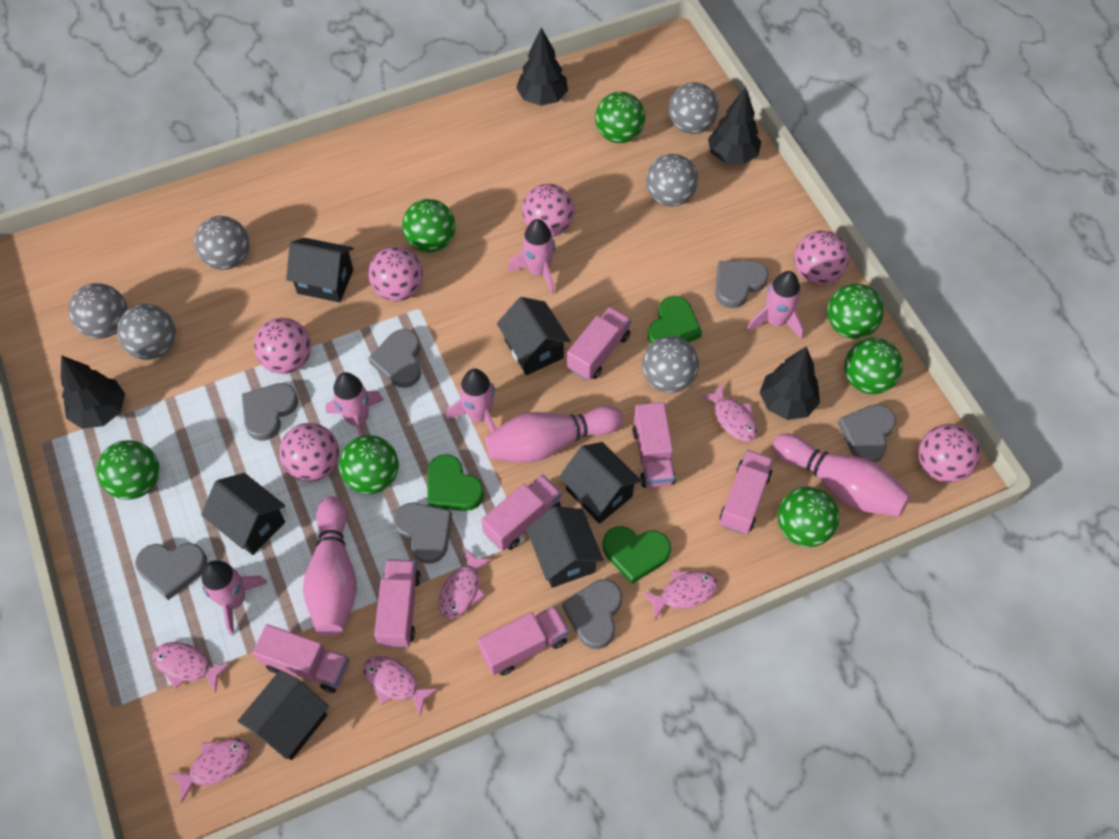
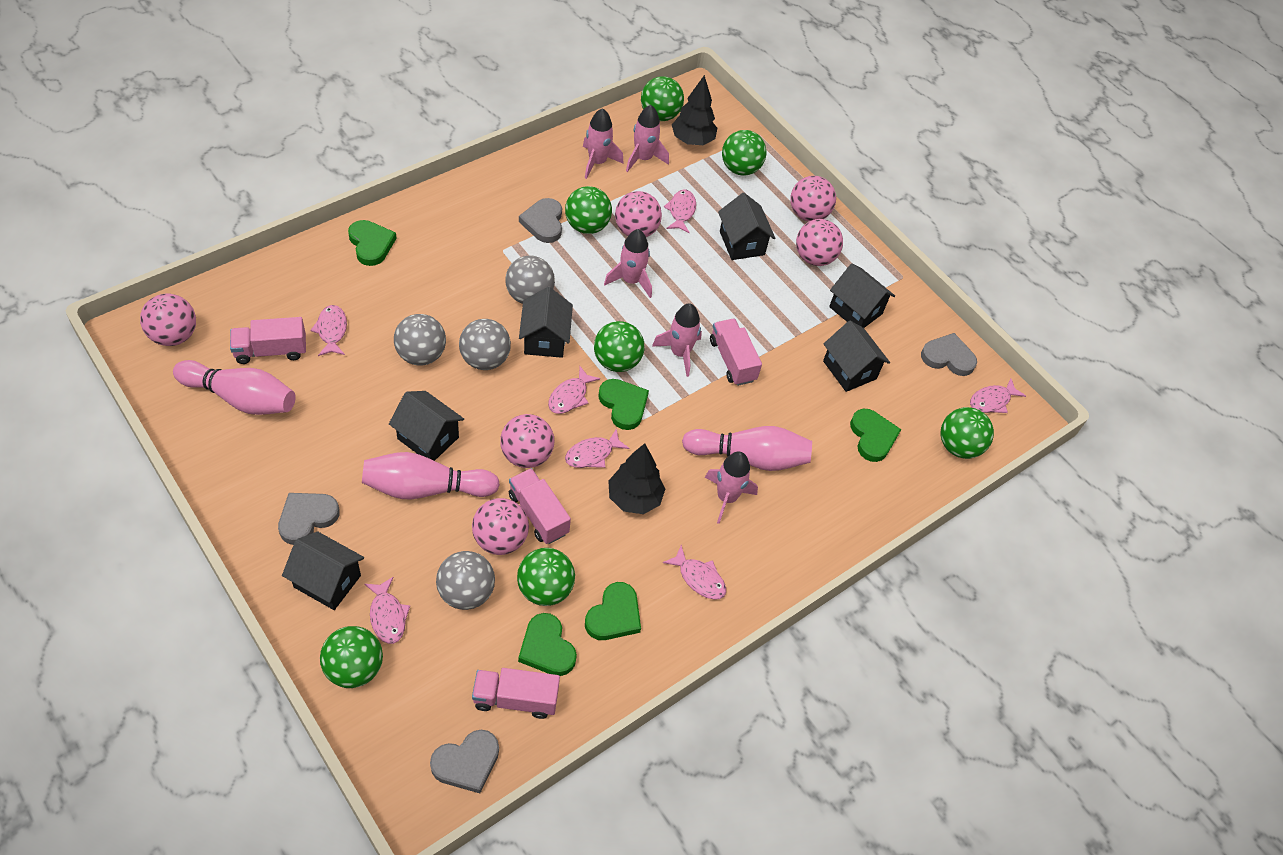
black tree: [61,355,125,429] [516,27,568,106] [708,87,761,164] [760,346,820,420] = 4 -> [608,443,665,514] [672,75,717,145] = 2
green heart: [428,454,484,511] [603,526,671,584] [648,296,702,344] = 3 -> [348,220,397,266] [518,613,577,676] [585,582,641,640] [598,379,649,430] [850,409,901,462] = 5
grey ball: [68,283,127,339] [117,304,176,360] [194,216,250,270] [642,336,699,393] [646,154,698,206] [669,82,719,134] = 6 -> [394,314,446,366] [436,551,495,610] [459,319,511,370] [505,256,555,304] = 4
grey heart: [135,543,207,600] [242,383,298,441] [368,329,421,388] [394,503,452,564] [562,579,622,649] [715,261,769,308] [838,404,896,462] = 7 -> [278,493,340,545] [430,730,499,793] [519,198,562,243] [921,333,977,376] = 4
pink fish: [152,642,231,693] [168,739,250,803] [363,656,439,716] [439,548,493,619] [642,571,718,620] [699,382,757,442] = 6 -> [310,305,347,356] [364,577,410,644] [548,366,600,414] [565,428,630,468] [663,545,726,600] [664,190,696,233] [970,378,1026,413] = 7
pink truck: [253,624,349,693] [374,559,421,648] [478,606,569,676] [481,474,562,551] [567,307,631,380] [632,402,676,488] [719,450,774,534] = 7 -> [230,317,306,364] [472,668,560,719] [509,468,571,544] [710,319,762,386] = 4

